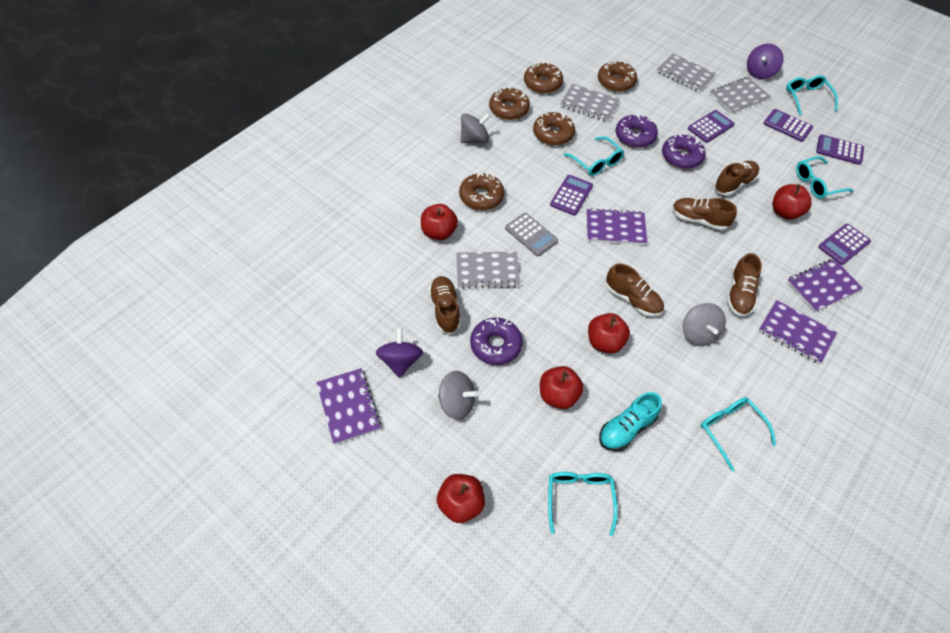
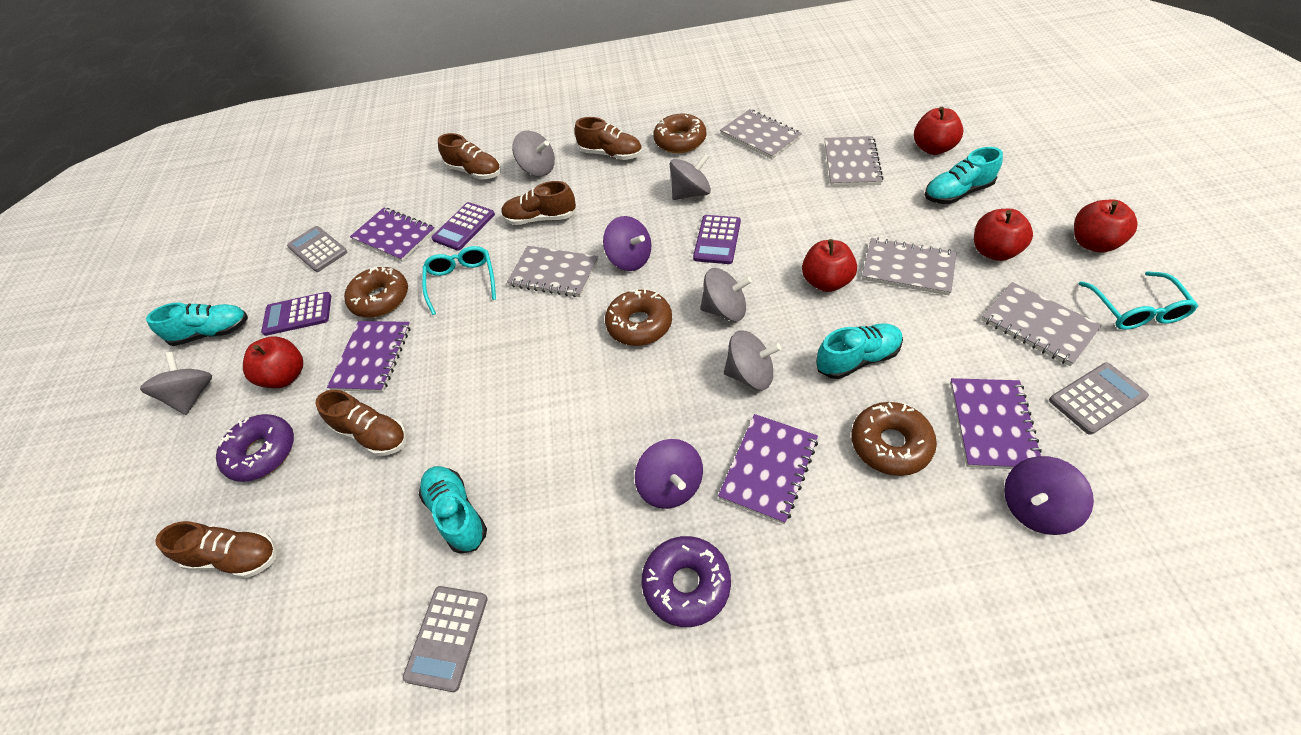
brown donut: [459,173,504,210] [489,88,530,120] [524,62,563,94] [533,112,575,145] [598,61,637,92] = 5 -> [344,267,408,318] [605,289,672,346] [653,113,706,153] [851,402,937,476] = 4
grey calculator: [505,213,558,256] = 1 -> [287,226,348,272] [403,586,488,692] [1049,363,1149,435] = 3
grey notebook: [456,251,520,289] [560,84,619,122] [657,54,716,92] [710,77,771,114] = 4 -> [507,246,598,297] [720,109,802,159] [825,136,884,186] [862,238,957,295] [981,282,1102,366] = 5
grey spinning top: [438,371,478,420] [460,113,490,143] [683,303,726,346] = 3 -> [140,352,212,415] [512,131,555,176] [670,154,711,200] [700,268,752,321] [724,331,781,390] = 5
purple calculator: [550,175,593,216] [688,110,735,143] [763,109,813,142] [816,134,864,165] [818,224,871,265] = 5 -> [261,292,331,336] [431,202,495,251] [693,215,741,264] = 3
purple donut: [470,318,523,365] [616,114,658,148] [662,135,706,169] = 3 -> [216,414,294,482] [641,536,731,627] = 2
purple spinning top: [376,328,423,378] [747,44,784,79] = 2 -> [603,216,651,271] [635,439,703,509] [1004,456,1094,535] = 3
turquoise glasses: [548,472,618,536] [564,136,624,176] [701,397,776,471] [786,75,838,115] [796,156,854,199] = 5 -> [422,246,496,315] [1078,271,1198,330] = 2
turquoise shoe: [599,392,662,451] = 1 -> [146,303,248,346] [419,466,487,554] [816,323,903,379] [924,147,1003,204] = 4

